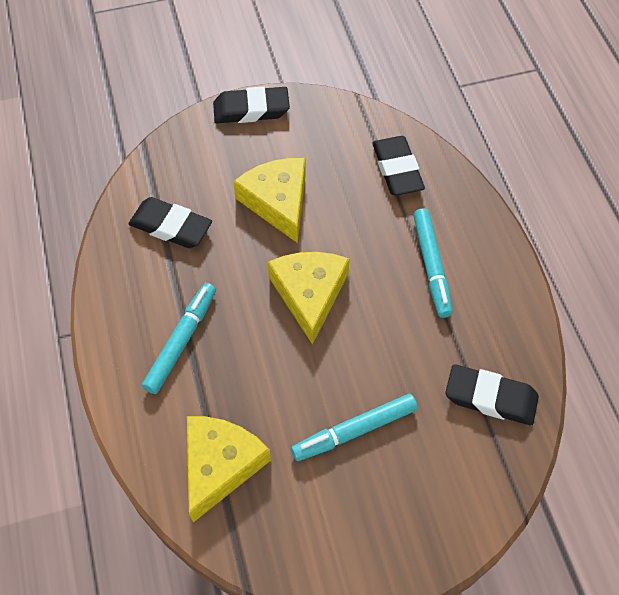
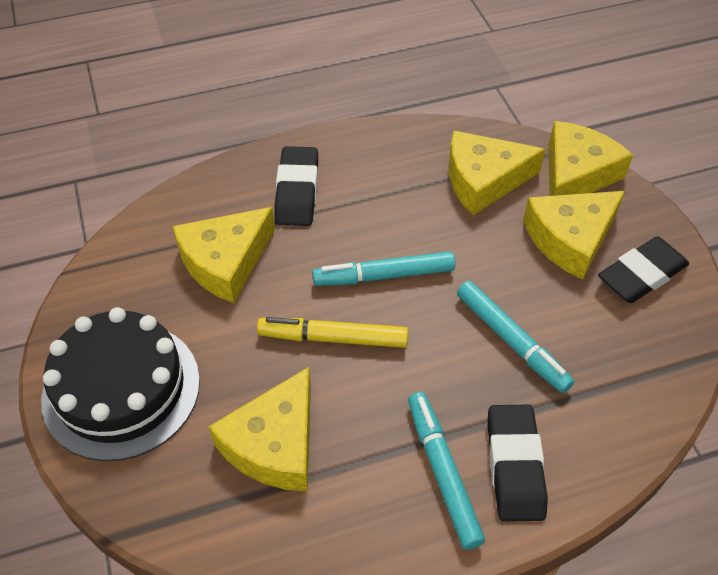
black cake: none = 0 -> [41,307,200,461] = 1
black eraser: [128,197,212,248] [213,86,290,123] [372,136,425,195] [445,364,539,425] = 4 -> [274,146,318,226] [488,405,548,522] [598,236,689,303] = 3
yellow cheese: [187,416,271,522] [233,158,306,243] [268,252,350,345] = 3 -> [173,207,275,303] [208,367,311,491] [448,131,546,215] [523,191,625,280] [548,121,633,196] = 5
yellow marker: none = 0 -> [257,317,408,348] = 1

